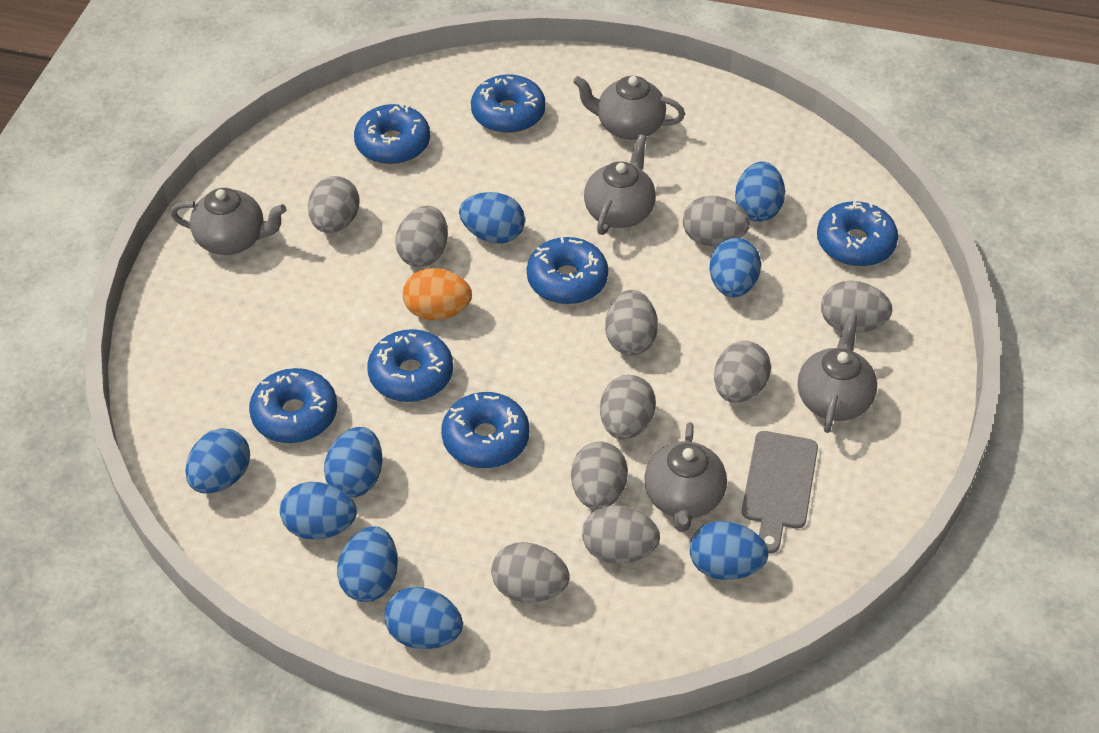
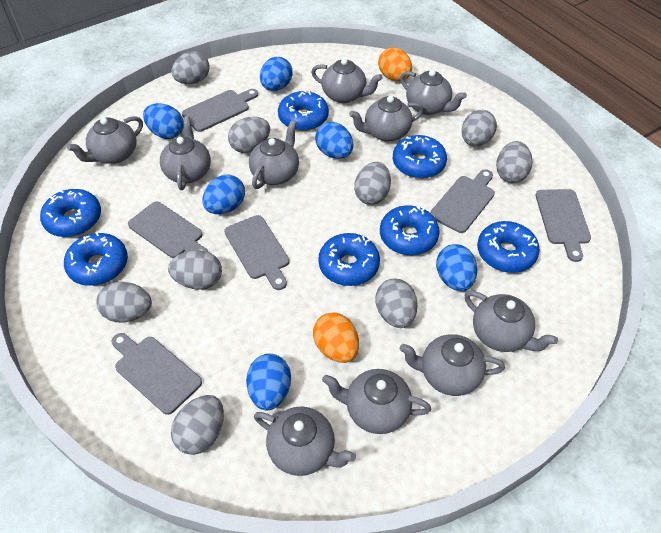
blue egg: [185,428,250,494] [280,482,357,539] [324,427,383,498] [337,526,398,602] [384,587,463,649] [459,192,525,244] [690,521,769,580] [709,238,761,297] [735,161,785,222] = 9 -> [143,103,184,139] [202,174,245,214] [246,354,291,410] [260,57,293,91] [315,122,353,159] [436,244,477,291] = 6
grey cutting board: [742,431,818,554] = 1 -> [112,333,202,415] [128,202,208,258] [182,89,258,132] [224,215,289,290] [430,169,495,233] [535,189,591,262] = 6
grey egg: [308,176,360,233] [395,206,448,267] [491,542,570,602] [571,442,628,510] [582,505,660,564] [600,375,656,440] [605,290,658,355] [683,196,750,246] [714,341,771,403] [821,281,892,333] = 10 -> [96,282,152,322] [168,250,222,290] [171,51,210,84] [171,395,224,455] [228,117,270,153] [354,162,391,205] [376,278,418,328] [462,110,497,146] [496,141,533,183] = 9
grey teapot: [171,188,287,255] [573,76,685,140] [584,134,656,235] [644,422,727,532] [798,314,877,433] = 5 -> [67,116,143,164] [160,116,211,190] [249,120,299,189] [254,407,356,476] [311,58,383,103] [322,369,431,434] [349,96,424,142] [400,70,467,115] [400,334,505,396] [465,291,558,352] = 10
orange egg: [403,268,472,320] = 1 -> [313,312,359,363] [378,47,412,81] = 2

